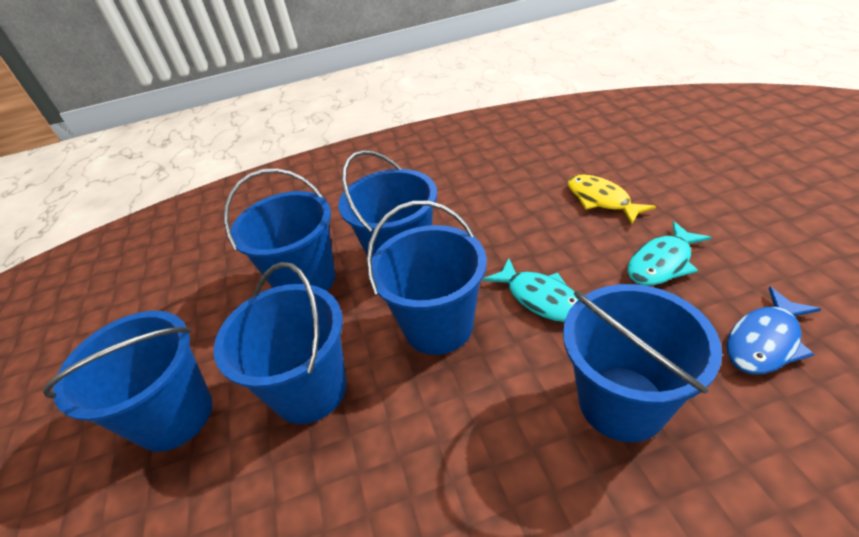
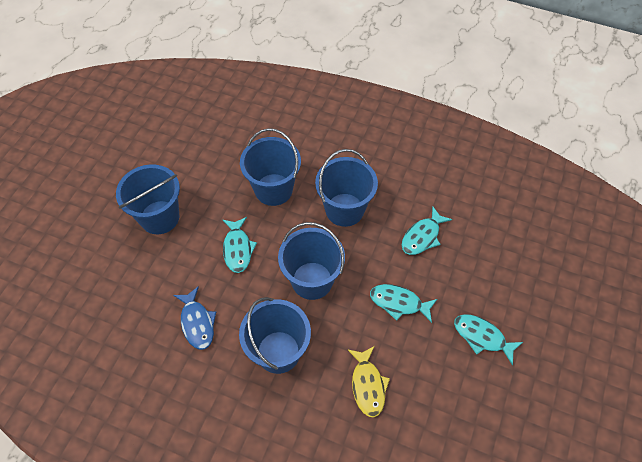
blue bucket: [42,311,212,452] [213,262,347,424] [224,168,335,291] [338,150,437,257] [366,201,487,355] [563,284,722,442] = 6 -> [116,164,180,234] [239,297,311,374] [240,128,301,206] [278,222,345,300] [315,149,378,227] = 5
turquoise fish: [483,258,578,322] [627,221,712,286] = 2 -> [223,217,257,273] [370,284,437,323] [402,206,452,255] [454,314,523,365] = 4

